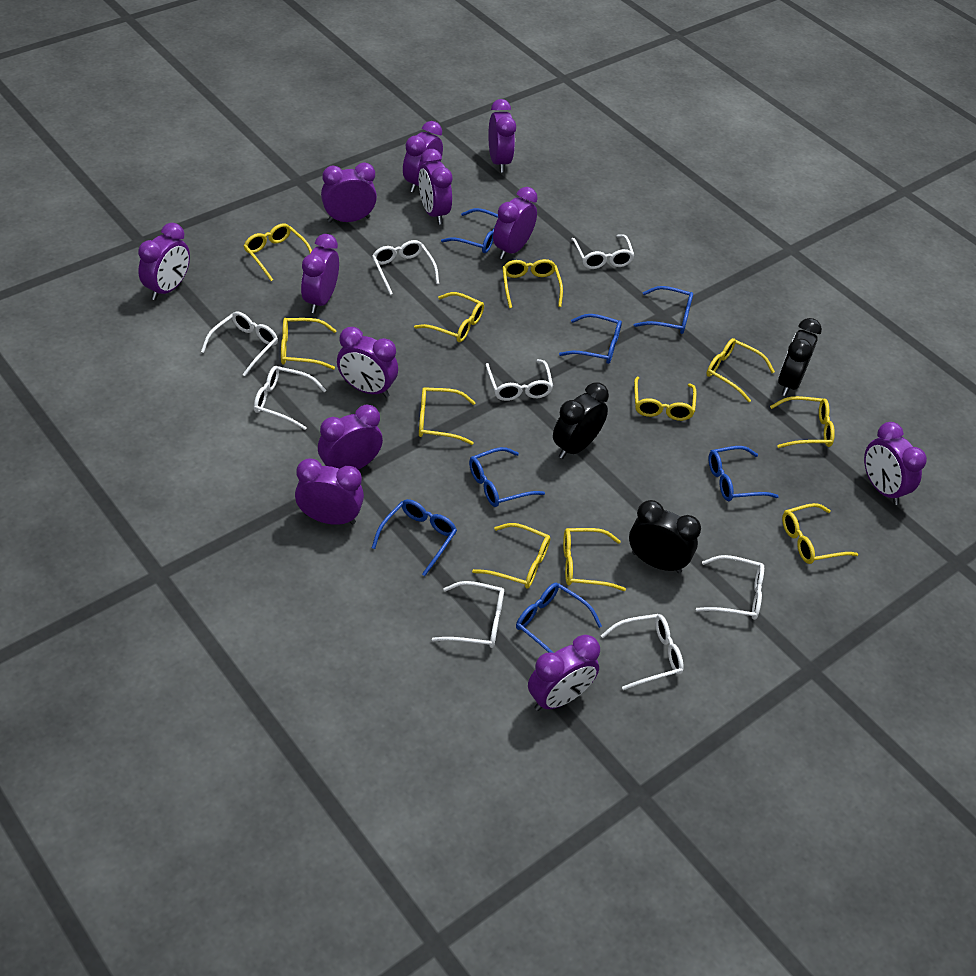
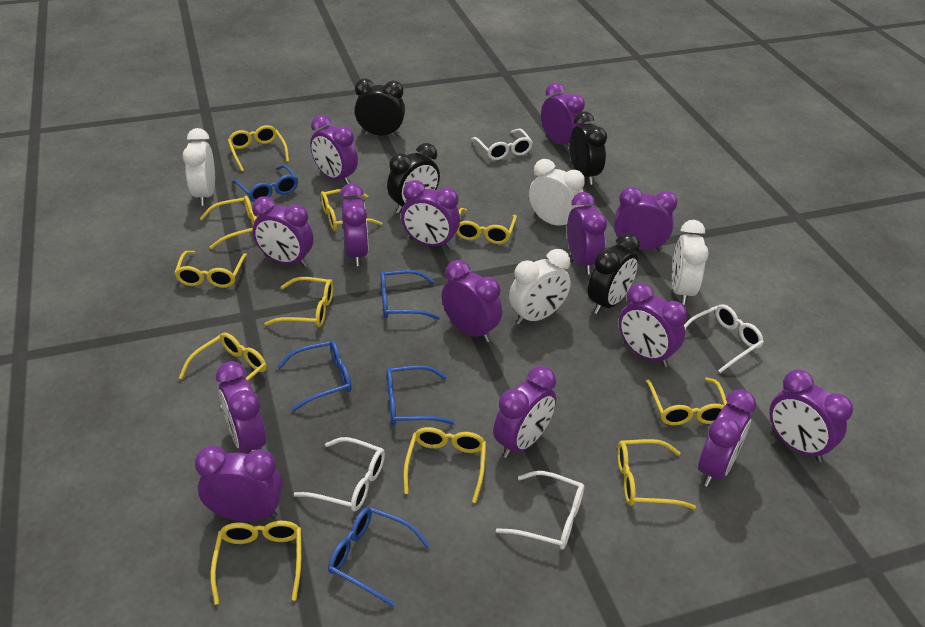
black clock: [553,382,609,459] [629,500,701,573] [778,318,822,396] = 3 -> [354,78,405,136] [387,143,440,214] [569,111,607,185] [588,233,640,314] = 4
blue glasses: [372,499,457,576] [441,208,499,253] [469,447,545,507] [516,583,602,653] [559,314,622,364] [634,286,693,334] [709,446,779,501] = 7 -> [233,165,298,202] [277,340,352,412] [328,507,430,607] [381,270,440,320] [387,365,455,425] = 5
purple clock: [138,223,190,300] [295,458,364,525] [301,234,339,313] [318,405,383,470] [321,162,377,223] [337,327,398,397] [403,121,443,193] [419,149,452,225] [488,99,516,173] [493,187,538,259] [528,635,600,711] [864,422,927,505] = 12 -> [195,446,283,522] [216,361,266,453] [252,196,313,267] [310,115,358,184] [340,183,368,266] [401,180,460,249] [442,260,502,343] [493,366,556,459] [541,82,585,147] [567,192,607,274] [614,186,677,251] [619,283,687,367] [698,389,756,487] [769,369,853,462] = 14
white clock: none = 0 -> [183,128,215,206] [509,249,571,325] [529,159,585,226] [672,220,709,305] = 4
white glasses: [201,311,278,376] [254,366,326,430] [372,240,439,295] [432,581,504,648] [486,359,553,401] [571,235,635,269] [601,614,684,690] [696,555,764,620] = 8 -> [294,437,385,511] [471,128,533,160] [496,471,584,550] [684,304,764,373] = 4

